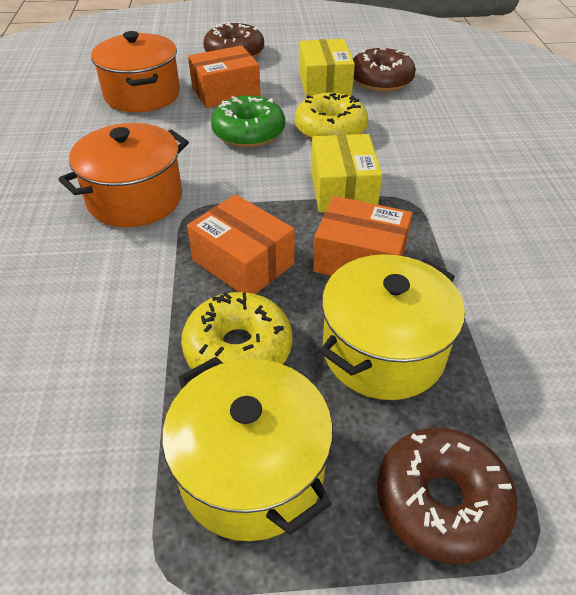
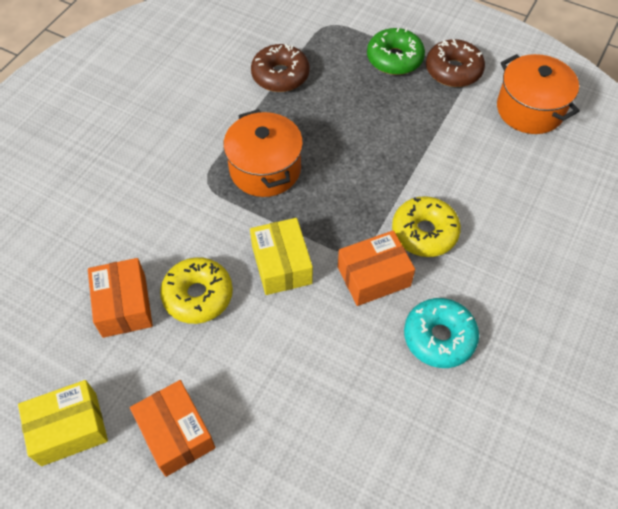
brown donut: [203,22,264,58] [353,48,416,92] [377,428,518,564] = 3 -> [251,44,310,92] [426,39,485,87] = 2
turquoise donut: none = 0 -> [404,298,479,368] = 1
yellow pot: [162,357,333,541] [319,254,465,400] = 2 -> none = 0

